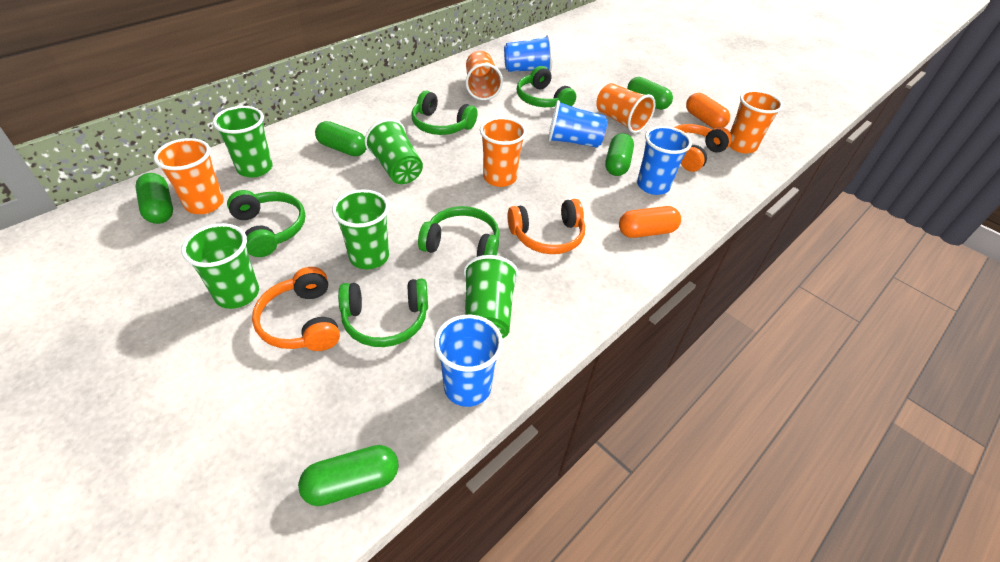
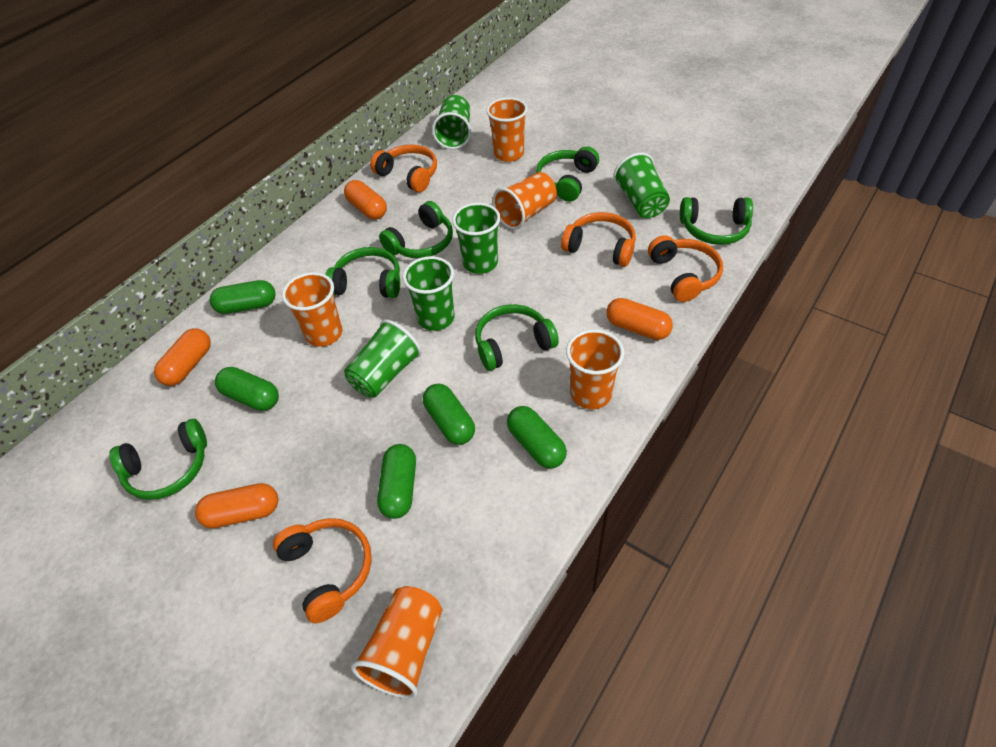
blue cup: [434,315,503,407] [504,35,553,72] [548,100,608,148] [637,126,692,195] = 4 -> none = 0
green headphones: [227,190,305,257] [338,279,428,347] [411,91,478,135] [418,206,499,257] [517,66,576,107] = 5 -> [109,419,207,500] [325,247,400,298] [379,201,453,258] [475,304,559,371] [536,146,599,202] [680,197,753,245] = 6
orange capsule: [619,206,681,238] [686,93,730,128] = 2 -> [154,328,211,386] [195,483,278,528] [344,180,387,219] [606,298,673,340] = 4
orange headphones: [252,267,340,351] [507,199,585,254] [673,124,732,172] = 3 -> [273,518,372,623] [370,144,437,192] [561,212,636,267] [648,235,723,302] = 4

